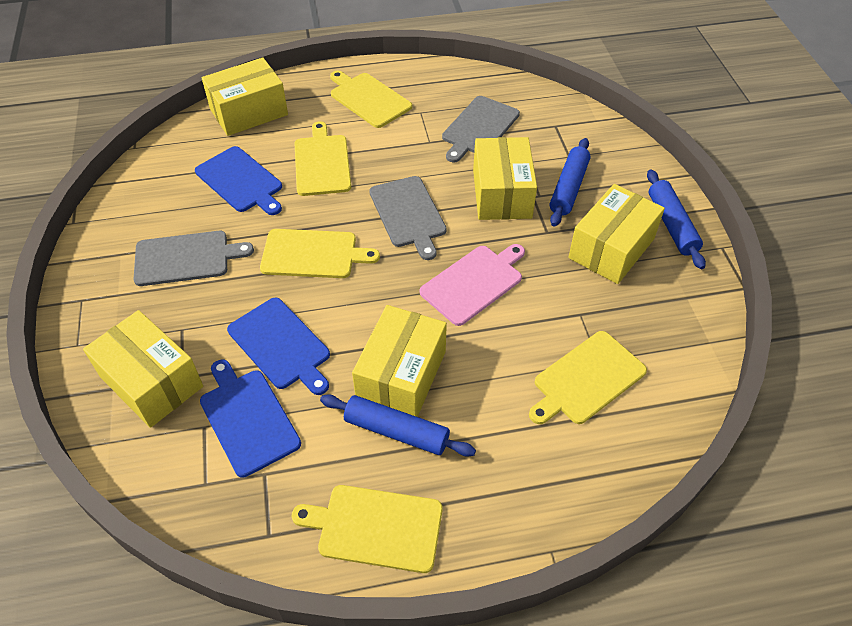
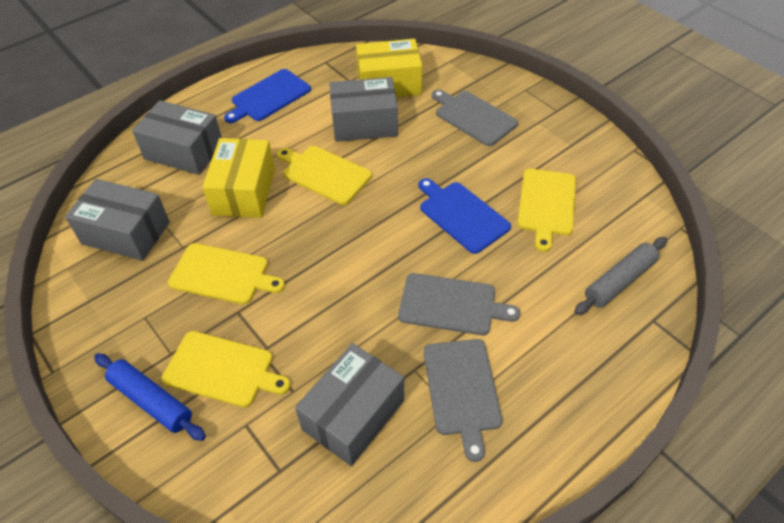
blue cutting board: [195,146,282,215] [200,360,301,478] [227,297,330,395] = 3 -> [224,69,311,123] [418,178,511,254] = 2
blue rolling pin: [320,394,476,457] [550,138,591,227] [647,170,706,269] = 3 -> [94,353,206,441] = 1
grey box: none = 0 -> [65,179,170,261] [132,100,222,175] [295,343,404,466] [329,77,398,142] = 4
grey rolling pin: none = 0 -> [574,237,667,315] = 1
pink cutting board: [420,244,525,326] = 1 -> none = 0
yellow box: [83,310,203,428] [202,57,288,136] [352,305,447,417] [473,137,537,220] [568,184,665,284] = 5 -> [202,138,275,218] [356,39,422,97] = 2
yellow cutting board: [260,229,380,278] [292,485,443,573] [295,121,351,196] [330,71,412,128] [529,331,647,424] = 5 -> [162,331,290,407] [168,243,285,304] [277,146,372,205] [517,169,576,252] = 4

